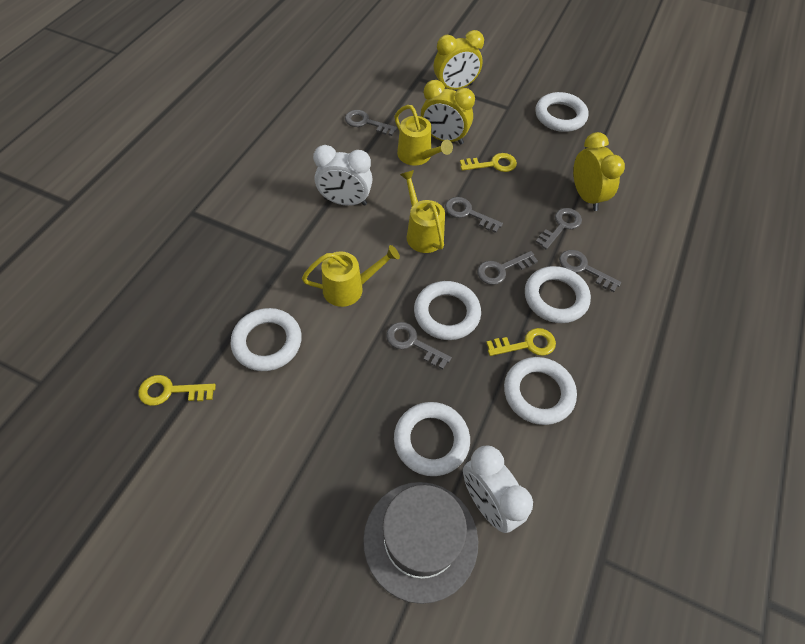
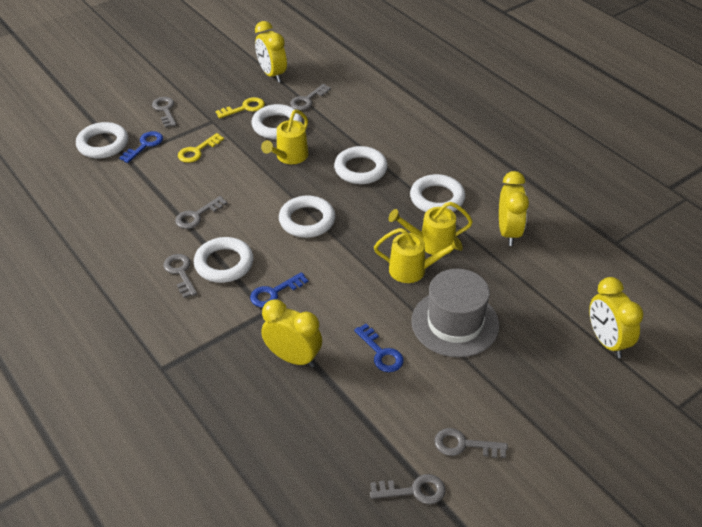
blue key: none = 0 -> [119,131,163,163] [250,272,308,308] [354,324,404,372] = 3
white clock: [313,145,373,206] [463,445,533,533] = 2 -> none = 0
yellow clock: [421,80,475,145] [434,30,484,90] [573,132,625,211] = 3 -> [255,21,287,82] [261,299,322,367] [499,171,529,246] [589,277,643,358] = 4
yellow key: [138,375,216,406] [460,153,517,172] [486,328,556,356] = 3 -> [178,133,224,163] [216,97,265,118] = 2

